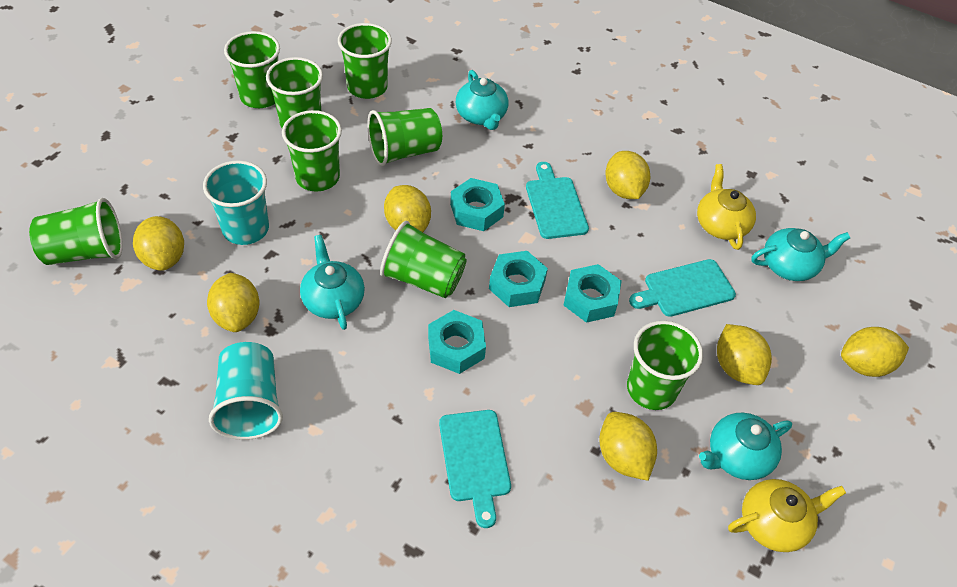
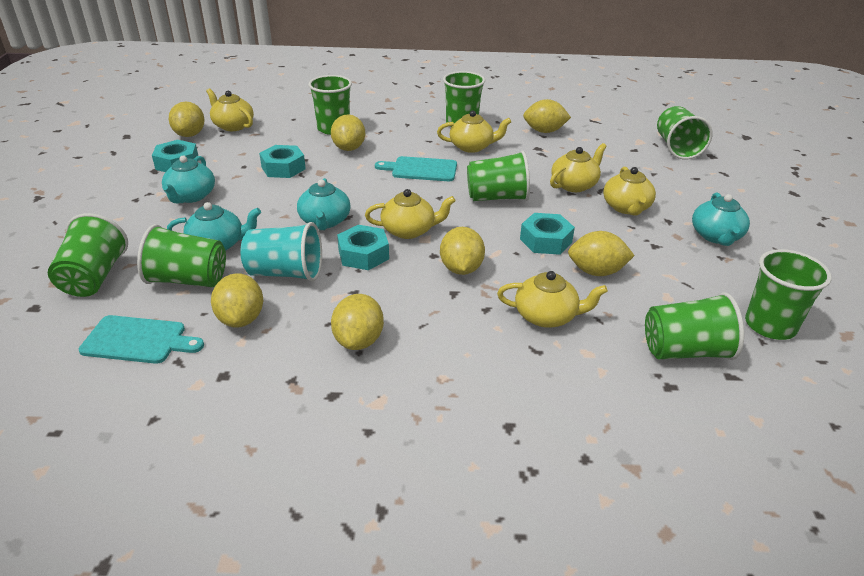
turquoise cup: [203,160,269,245] [209,342,283,440] = 2 -> [241,222,322,282] = 1
turquoise cutting board: [439,410,511,528] [526,162,589,239] [629,259,736,317] = 3 -> [79,315,204,364] [375,156,457,181] = 2
yellow teapot: [697,164,756,250] [728,479,846,552] = 2 -> [206,88,254,131] [365,189,455,239] [437,110,511,153] [497,271,608,328] [550,143,607,192] [603,167,656,215] = 6

